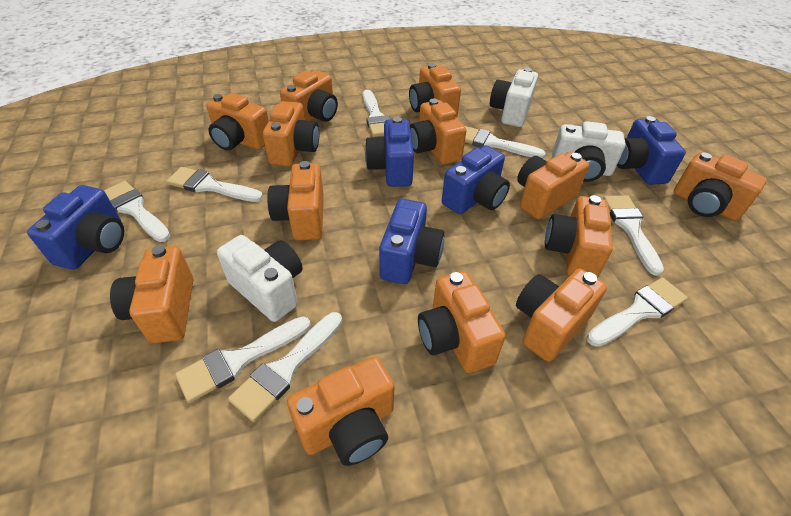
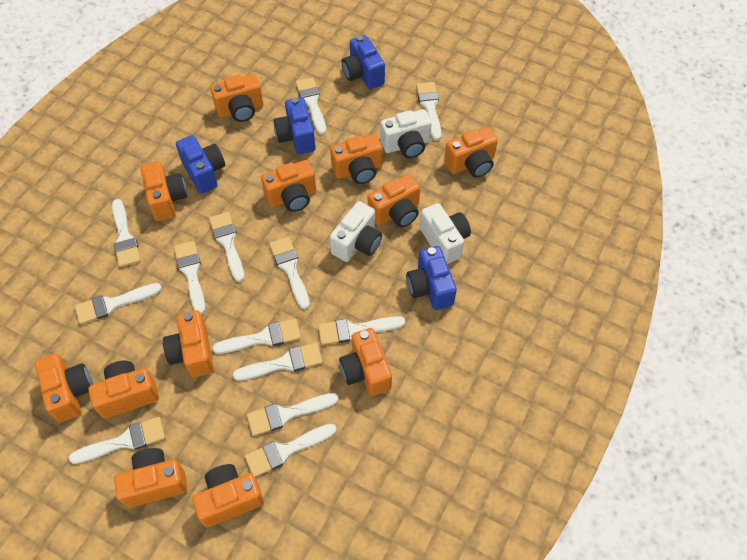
blue camera: [27,185,124,270] [365,117,414,187] [379,199,445,284] [442,145,510,214] [617,116,686,185] = 5 -> [176,135,225,194] [273,97,316,154] [342,35,385,89] [406,246,457,310] = 4
orange camera: [110,245,193,343] [206,93,269,151] [263,101,319,167] [267,161,324,240] [280,70,338,122] [287,356,394,466] [409,63,461,117] [410,99,466,165] [418,271,506,373] [516,269,607,362] [517,152,589,219] [545,195,613,278] [674,152,767,221] = 13 -> [34,353,93,422] [88,361,159,419] [114,448,187,508] [141,161,187,221] [163,310,214,377] [192,464,264,527] [210,74,263,122] [261,160,316,212] [330,134,383,184] [339,328,392,396] [368,174,420,227] [444,127,498,178] = 12
white brush: [104,181,170,242] [166,167,263,202] [175,316,311,403] [228,312,342,422] [362,90,390,137] [465,126,546,158] [587,277,688,347] [603,195,664,276] = 8 -> [69,417,165,464] [75,283,162,324] [112,199,141,267] [174,241,205,314] [209,212,244,282] [212,319,301,354] [233,343,323,381] [245,423,337,477] [247,393,339,436] [269,237,310,309] [296,77,326,135] [318,316,405,345] [416,82,441,141] = 13

